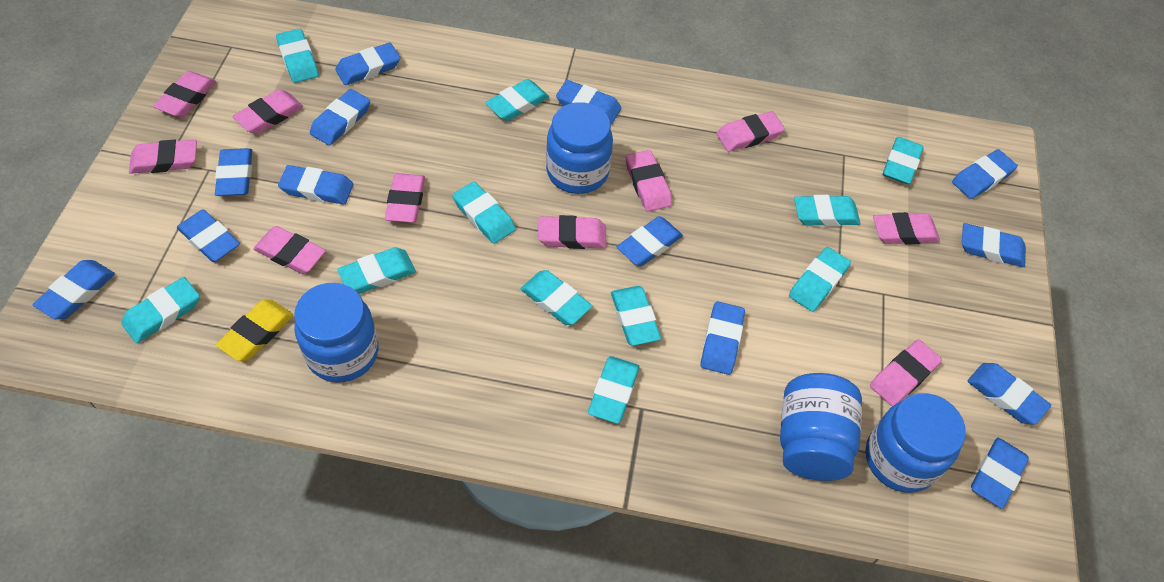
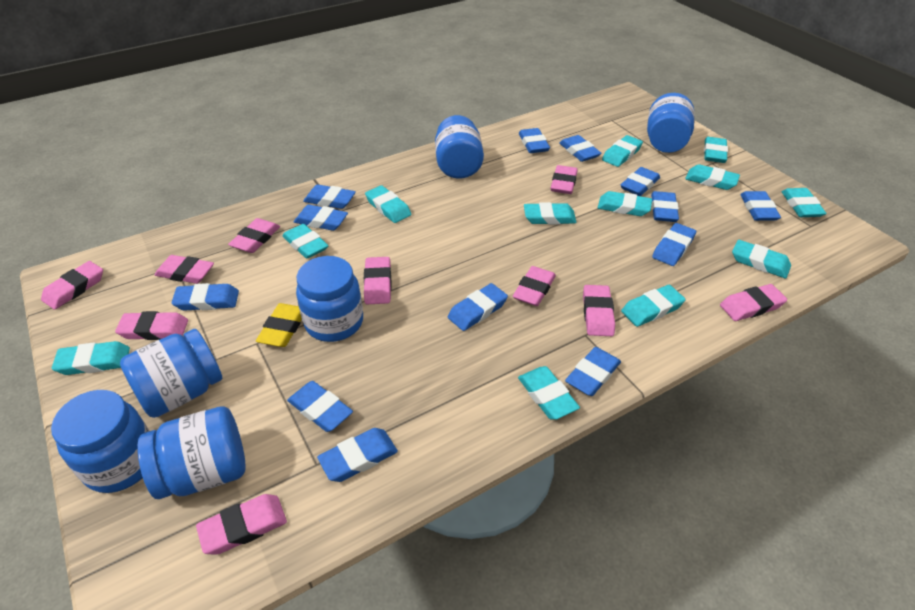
blue jar: [294,283,379,383] [546,102,613,194] [780,373,862,481] [866,393,966,493] = 4 -> [51,390,149,493] [120,329,222,418] [137,407,245,499] [296,256,363,342] [435,115,484,179] [647,93,695,153] = 6
turquoise eraser: [121,277,200,343] [276,29,319,83] [337,247,416,294] [452,182,516,244] [485,79,549,121] [520,270,592,325] [588,356,640,424] [611,286,661,346] [789,247,851,312] [794,195,860,226] [883,137,924,184] = 11 -> [52,341,130,375] [283,224,329,259] [365,185,411,223] [518,366,580,420] [524,202,577,225] [598,191,652,216] [602,135,643,167] [621,285,686,327] [685,164,740,190] [704,137,728,163] [732,240,791,278] [782,188,827,217] = 12

